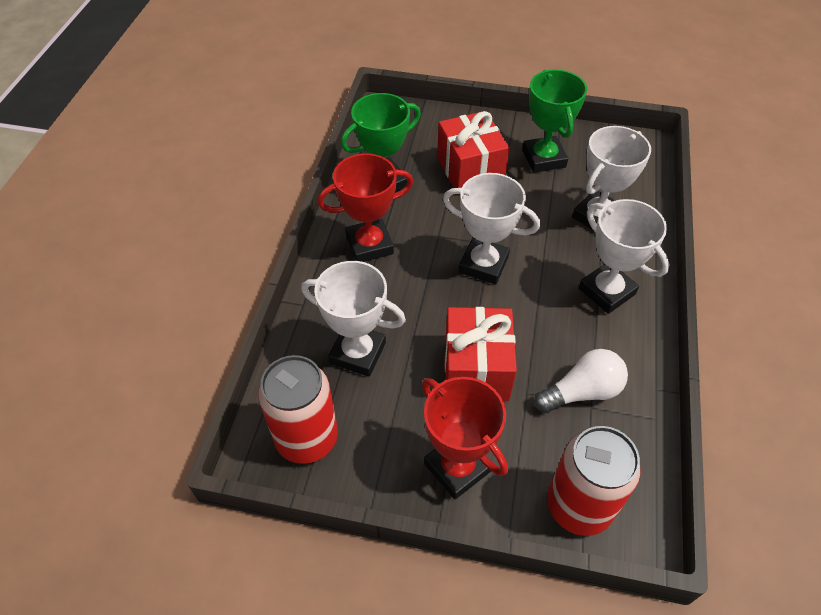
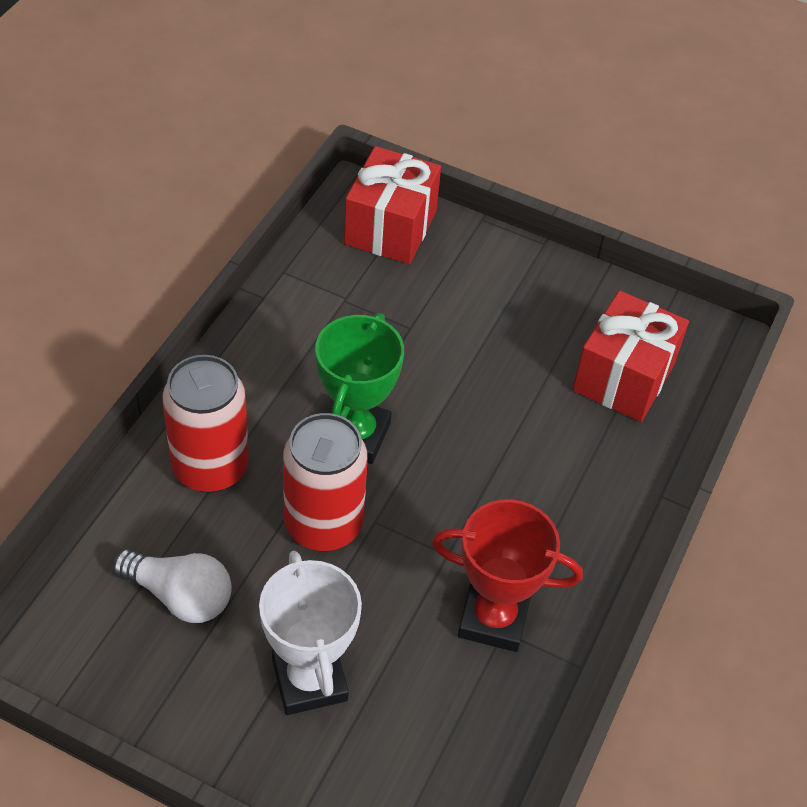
green trophy: [341,93,421,192] [522,70,587,173] = 2 -> [315,313,404,464] = 1
red trophy: [317,154,413,262] [422,377,508,499] = 2 -> [432,499,583,652] = 1
white trophy: [301,261,406,377] [443,173,540,284] [572,126,651,230] [579,199,669,314] = 4 -> [259,551,362,715] = 1

